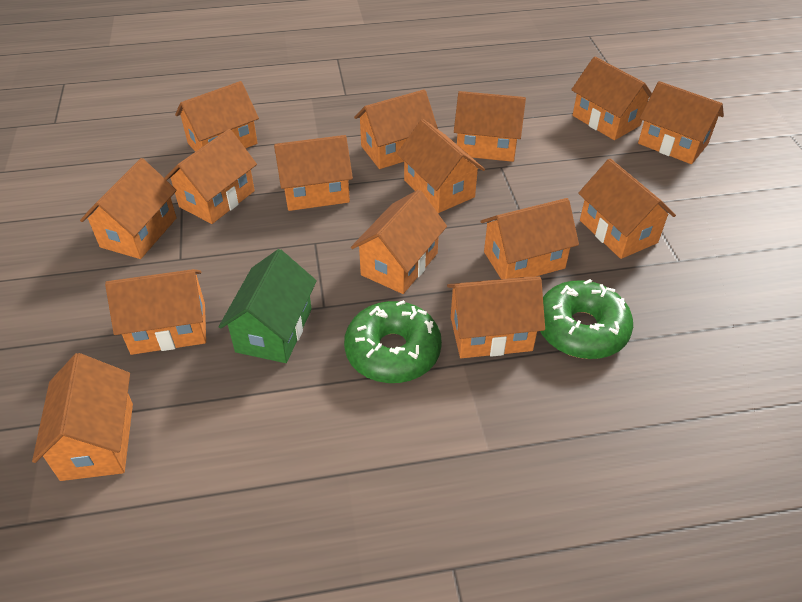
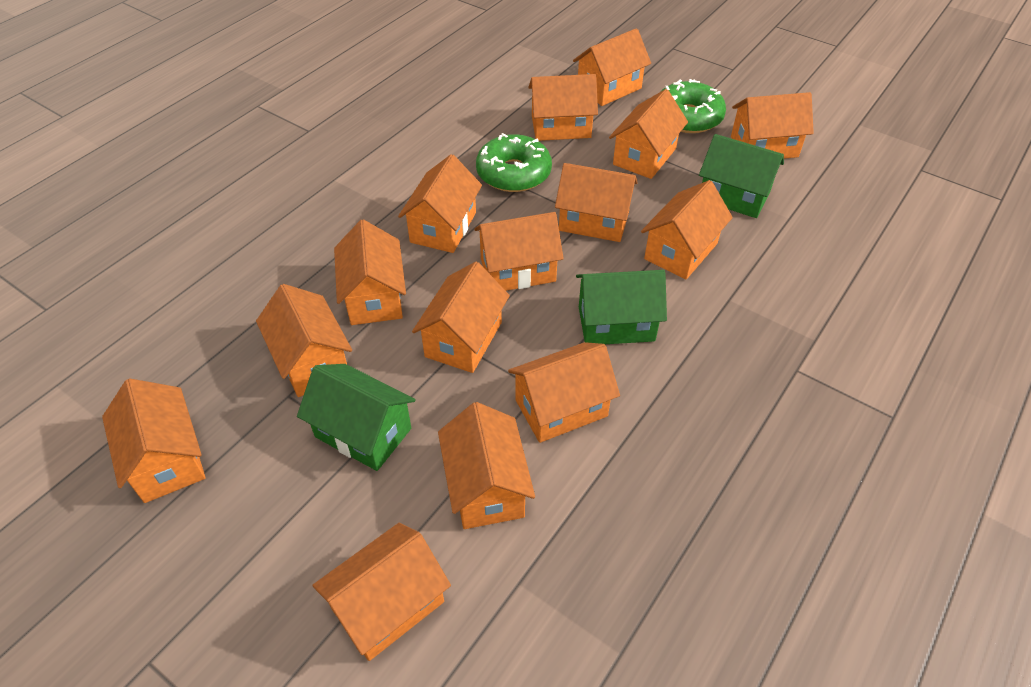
green house: [219,249,317,363] = 1 -> [297,364,416,471] [576,270,667,344] [699,134,784,218] = 3

